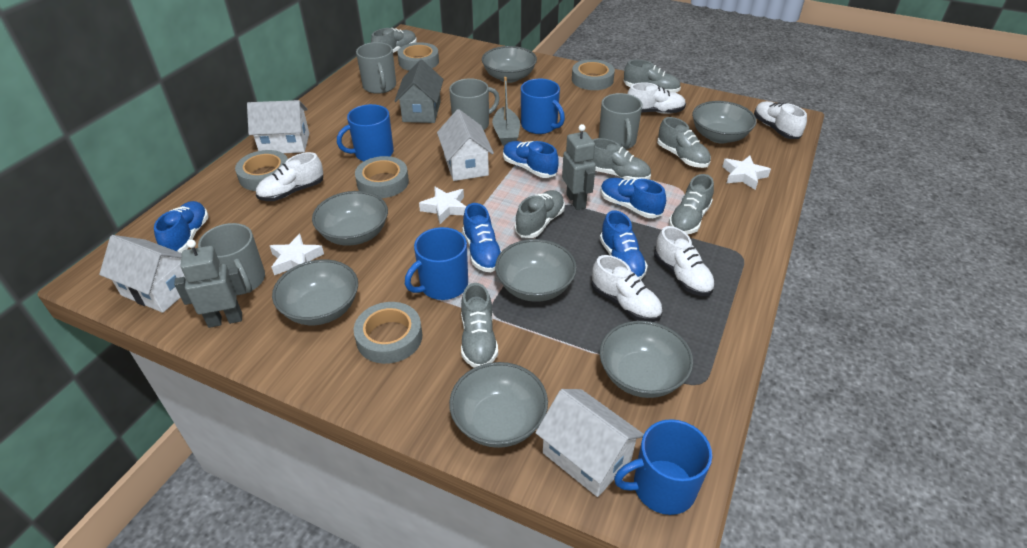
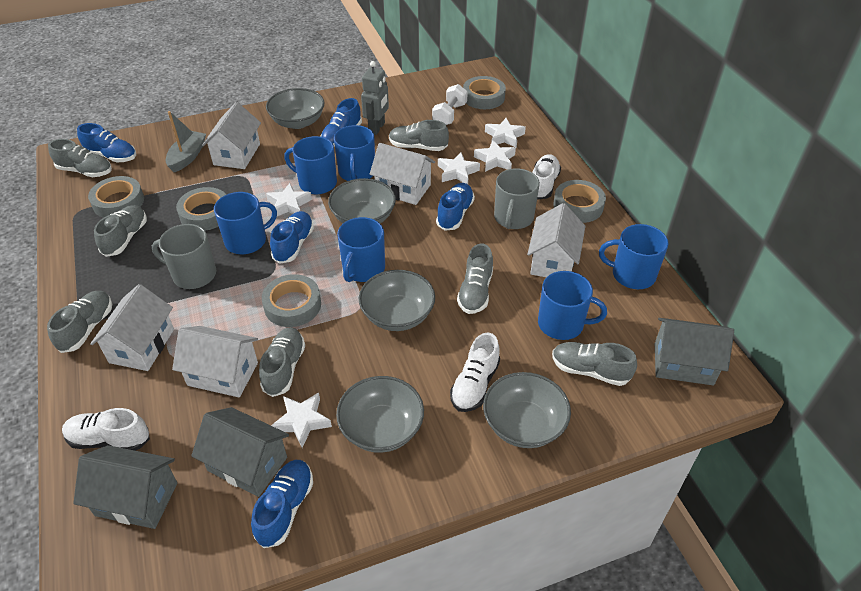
blue mug: [337,104,394,161] [405,227,468,300] [521,79,565,134] [614,419,712,515] = 4 -> [214,192,277,254] [284,136,337,194] [334,125,375,181] [337,217,385,282] [538,271,607,340] [599,224,669,289] = 6
grey bowl: [272,259,358,325] [312,191,388,246] [449,362,548,448] [482,46,537,83] [495,239,577,302] [600,321,693,398] [692,101,756,144] = 7 -> [266,88,325,129] [328,178,396,224] [336,376,424,453] [359,270,435,331] [483,372,571,448] = 5
grey house: [395,60,444,123] = 1 -> [73,445,177,529] [191,407,289,497] [655,318,734,386] = 3
grey mug: [198,223,265,295] [356,42,396,94] [449,78,500,130] [599,93,642,149] = 4 -> [152,224,216,289] [494,168,540,229] = 2
grey robot: [174,240,246,328] [562,124,596,210] = 2 -> [361,61,389,135] = 1
white dumbbell: none = 0 -> [432,84,468,125] = 1
white house: [99,235,186,313] [247,100,309,153] [437,109,494,181] [535,389,644,497] = 4 -> [90,284,174,371] [172,326,258,397] [202,102,261,169] [370,143,435,205] [527,203,585,277] = 5
white shoe: [256,152,323,201] [592,255,662,322] [627,82,686,114] [654,226,715,296] [754,101,807,139] = 5 -> [62,408,150,451] [450,332,500,412] [532,154,561,199] = 3
white star: [270,234,324,275] [419,187,466,224] [722,156,771,190] = 3 -> [266,183,312,216] [271,392,332,448] [438,152,480,184] [474,140,516,172] [485,118,526,148] = 5

